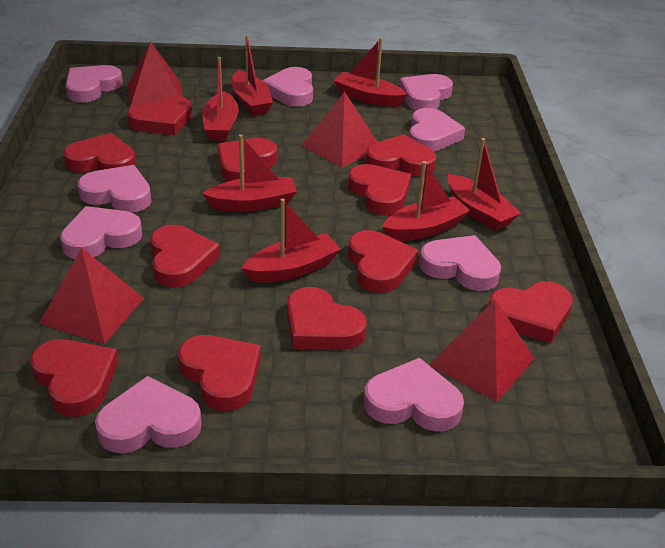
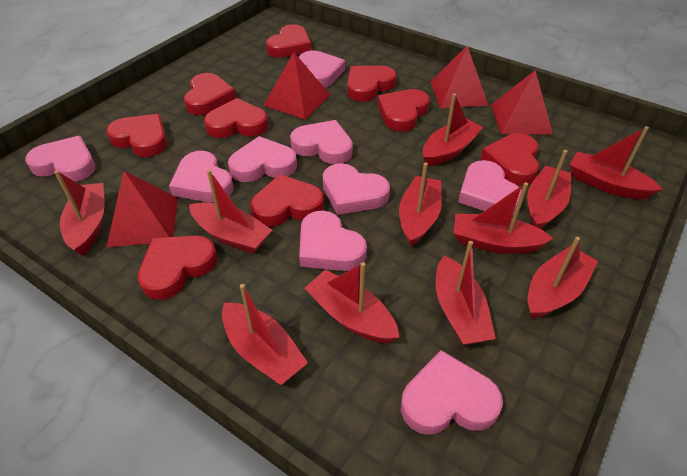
red boat: [202,57,239,141] [202,135,297,212] [232,35,273,116] [241,198,341,283] [333,38,408,107] [383,161,470,241] [448,138,521,231] = 7 -> [54,170,105,256] [189,169,272,254] [222,284,308,385] [305,262,400,343] [399,162,442,246] [423,93,483,166] [436,241,496,345] [454,182,553,254] [527,150,571,229] [527,237,598,319] [570,126,662,199] = 11
red heart: [30,339,118,417] [63,133,136,173] [127,96,192,135] [150,225,220,288] [178,335,261,411] [217,138,277,181] [287,287,367,350] [348,164,411,215] [348,230,418,293] [366,134,436,176] [489,282,573,343] = 11 -> [106,114,167,157] [138,236,217,300] [184,73,236,115] [204,98,268,138] [250,174,324,227] [266,24,311,58] [347,65,397,102] [377,89,430,132] [481,133,540,185] = 9

